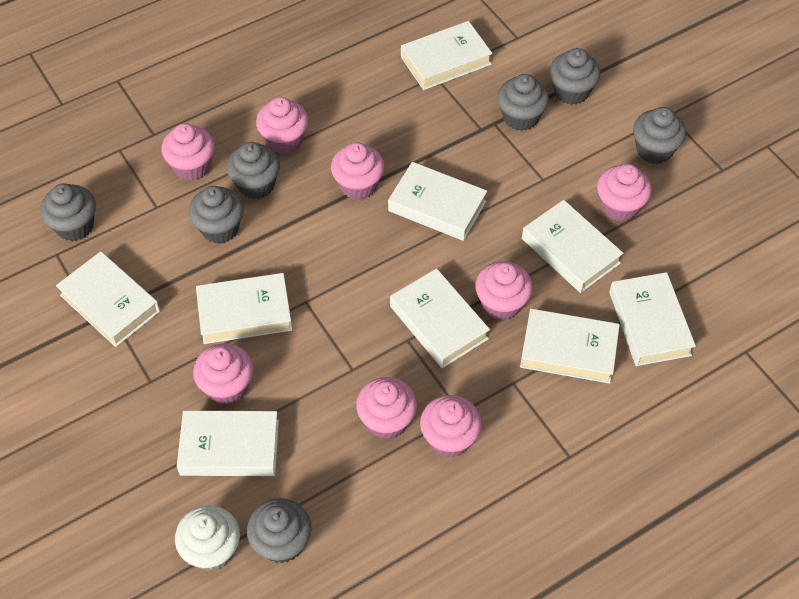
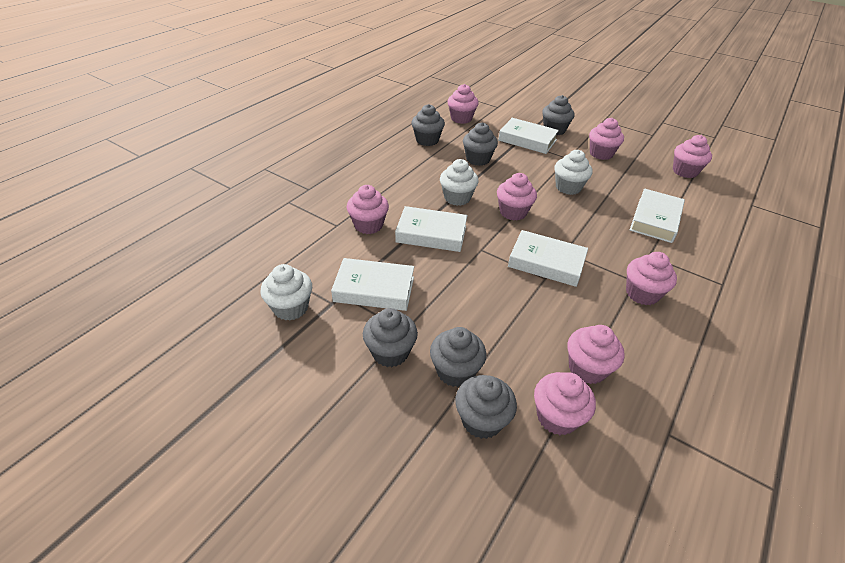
grey cupcake: [40,183,96,241] [189,186,244,244] [226,142,280,199] [247,498,312,563] [497,74,549,131] [549,48,600,105] [633,107,686,164] = 7 -> [363,308,418,367] [412,104,445,146] [430,327,486,387] [455,375,517,439] [463,122,498,166] [542,95,575,135] = 6
white book: [56,251,160,347] [177,411,279,476] [196,273,292,344] [388,162,487,241] [390,268,490,368] [401,21,492,90] [520,309,620,384] [522,200,624,293] [609,272,696,366] = 9 -> [331,258,414,311] [395,206,468,252] [498,118,559,154] [508,230,588,287] [630,188,685,243] = 5
white cupcake: [175,505,240,571] = 1 -> [260,264,312,321] [440,159,479,206] [554,150,592,195] = 3

